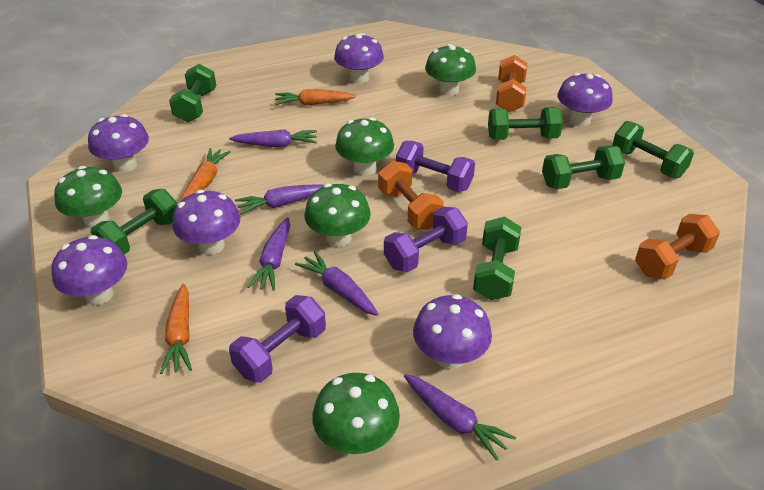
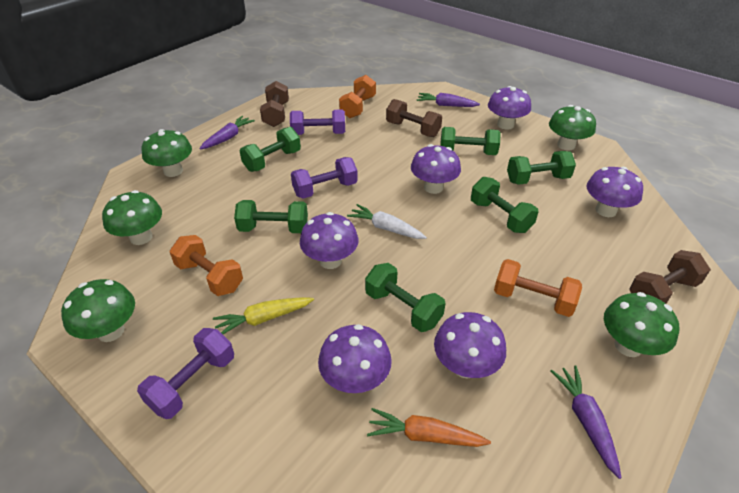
brown dumbbell: none = 0 -> [260,81,289,127] [386,99,442,137] [629,250,711,304] = 3
orange carrot: [160,284,192,374] [182,148,231,199] [275,89,356,106] = 3 -> [367,408,491,447] = 1
purple carrot: [229,129,317,147] [235,184,324,215] [248,217,290,291] [295,251,379,316] [404,374,516,461] = 5 -> [199,116,255,150] [417,93,480,107] [550,366,622,479] = 3
white carrot: none = 0 -> [347,204,427,239] = 1
yellow carrot: none = 0 -> [213,297,314,334] = 1

